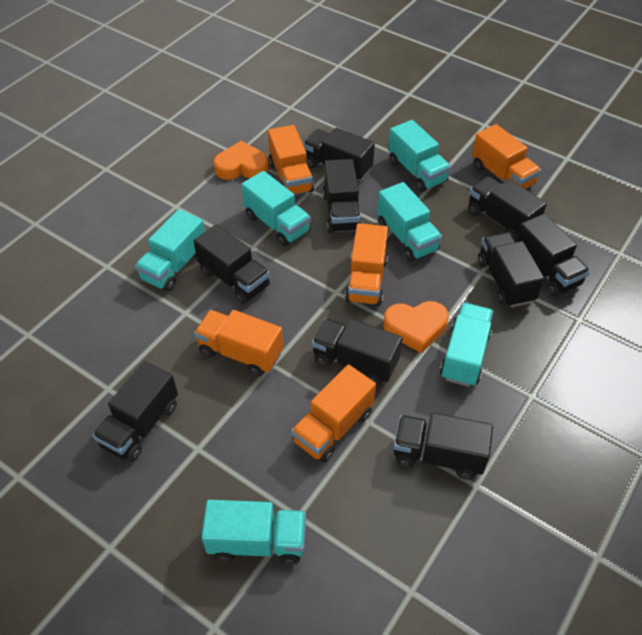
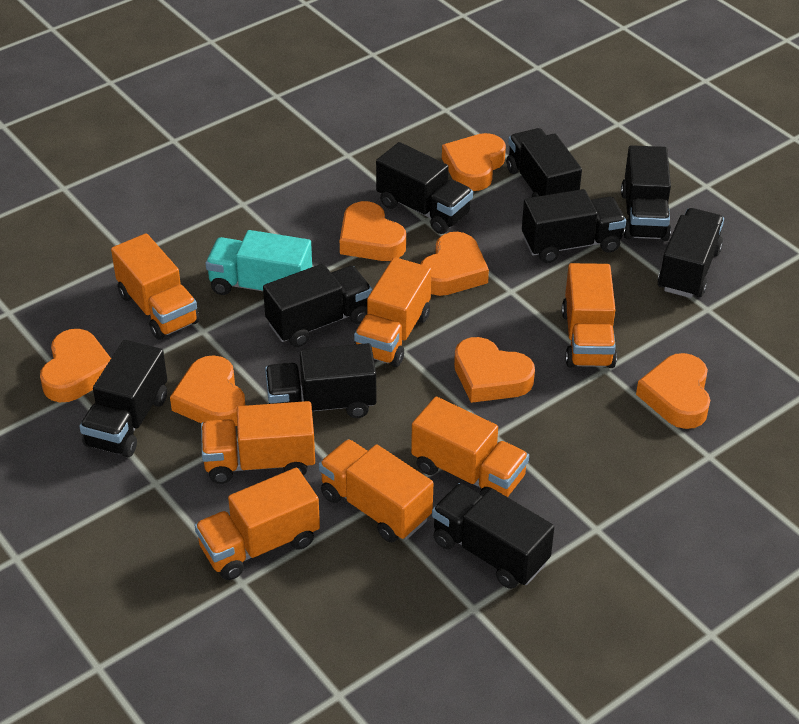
orange heart: [213,141,269,180] [383,301,449,353] = 2 -> [40,329,111,402] [170,355,245,426] [340,201,406,261] [421,232,489,296] [442,133,506,191] [454,337,535,403] [636,353,710,429] = 7
orange truck: [194,310,283,376] [268,125,314,195] [291,365,376,463] [345,223,388,306] [472,124,541,189] = 5 -> [111,233,199,340] [195,468,320,580] [201,401,315,484] [319,439,433,543] [354,257,431,367] [411,397,529,497] [562,263,617,368] = 7
turquoise truck: [135,209,205,292] [201,500,306,565] [241,171,311,246] [377,182,442,262] [388,120,451,192] [440,303,493,387] = 6 -> [205,230,312,295] = 1

